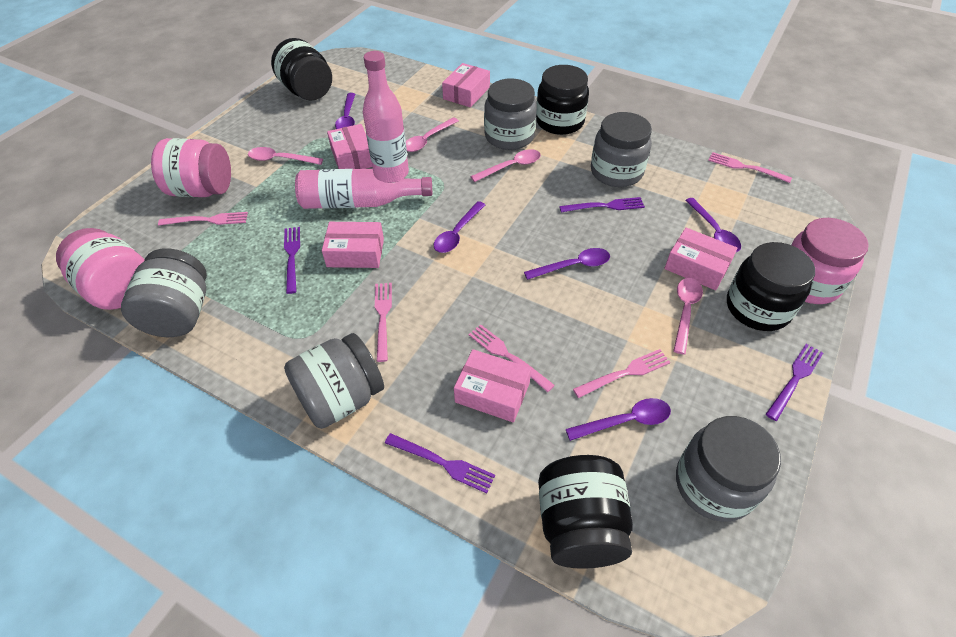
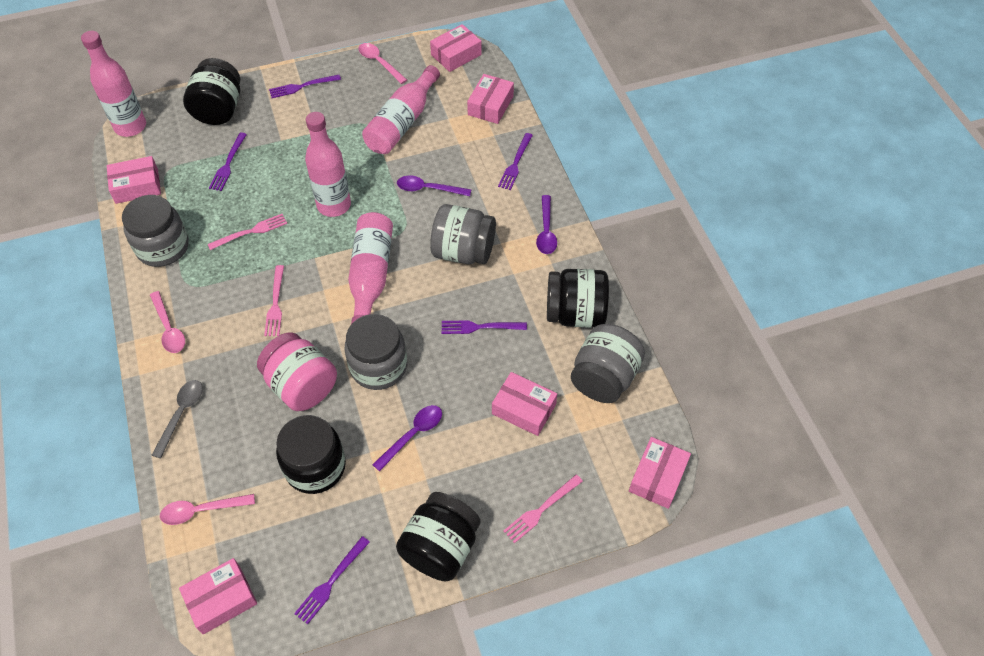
grey jar: [121,248,207,337] [284,333,384,429] [484,78,537,150] [591,112,652,187] [676,416,781,522] = 5 -> [122,195,189,267] [344,314,407,390] [430,204,496,264] [571,324,645,403] = 4
grey spoon: none = 0 -> [152,380,203,458] = 1
pink bottle: [295,169,432,209] [363,51,409,178] = 2 -> [81,31,146,137] [305,112,351,217] [348,212,393,324] [362,65,440,154] = 4
pink box: [322,222,384,268] [327,124,372,169] [442,63,490,107] [454,349,531,422] [664,228,738,290] = 5 -> [107,156,161,204] [179,558,257,634] [430,24,482,72] [467,74,514,124] [492,372,557,436] [629,437,691,509] = 6
pink fork: [158,212,248,226] [375,283,392,362] [469,324,555,392] [573,349,671,398] [708,152,792,183] = 5 -> [208,214,287,250] [264,265,284,336] [504,474,583,543] = 3
pink jar: [56,228,145,310] [151,138,231,197] [791,218,869,304] = 3 -> [257,332,337,411] = 1
pink spoon: [248,147,323,165] [406,117,459,152] [470,149,541,182] [673,278,703,354] = 4 -> [150,291,185,353] [160,494,255,525] [358,43,407,84] = 3
purple fork: [284,227,300,294] [385,433,495,493] [559,197,645,212] [766,344,823,421] = 4 -> [209,133,247,191] [269,75,341,98] [294,536,370,624] [442,320,527,334] [498,133,533,190] = 5
purple spoon: [335,93,355,129] [434,201,485,253] [524,248,610,280] [566,398,671,441] [685,198,741,252] = 5 -> [372,405,442,471] [397,176,471,196] [536,195,557,254] = 3

